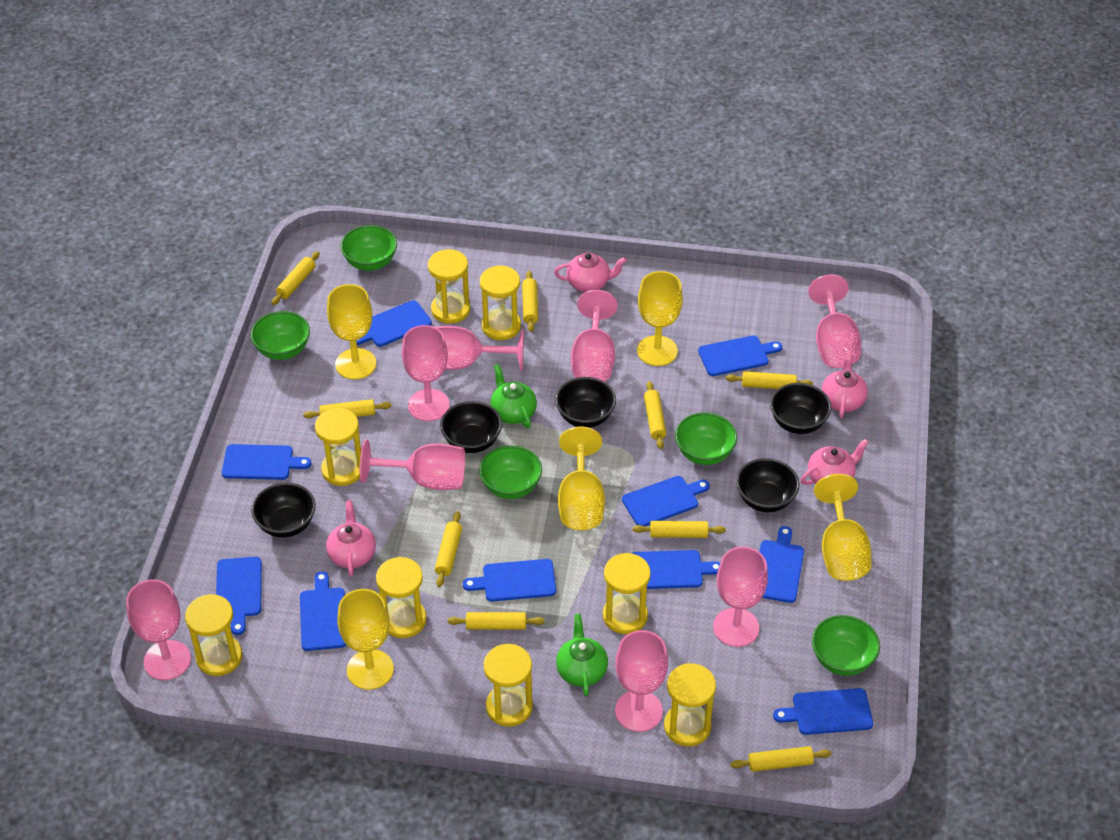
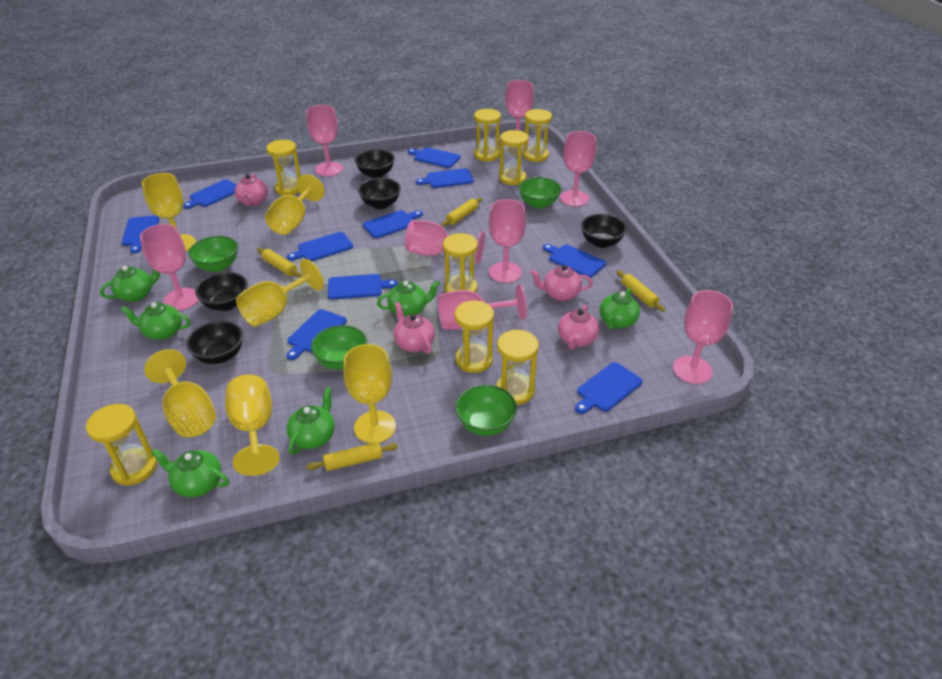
green bowl: [251,311,310,360] [340,225,397,271] [479,445,542,499] [675,413,737,465] [812,615,880,676] = 5 -> [188,236,238,272] [311,325,367,370] [455,385,517,436] [519,177,561,209] = 4
green teapot: [490,364,537,428] [556,614,608,696] = 2 -> [100,266,160,302] [121,302,191,340] [151,449,229,497] [287,387,335,454] [377,280,440,317] [600,288,640,329] = 6
yellow goblet: [327,284,376,379] [337,589,394,690] [558,427,605,530] [637,271,683,366] [814,474,872,581] = 5 -> [142,173,196,251] [144,349,216,437] [225,374,280,476] [236,259,324,327] [265,174,325,235] [343,344,396,443] = 6
yellow rolling pin: [272,251,320,305] [303,399,391,418] [435,511,462,587] [448,612,544,630] [522,271,538,332] [633,521,726,538] [644,381,666,449] [726,371,813,389] [730,746,832,772] = 9 -> [257,248,302,277] [306,442,398,471] [441,197,482,226] [617,270,665,312] = 4

